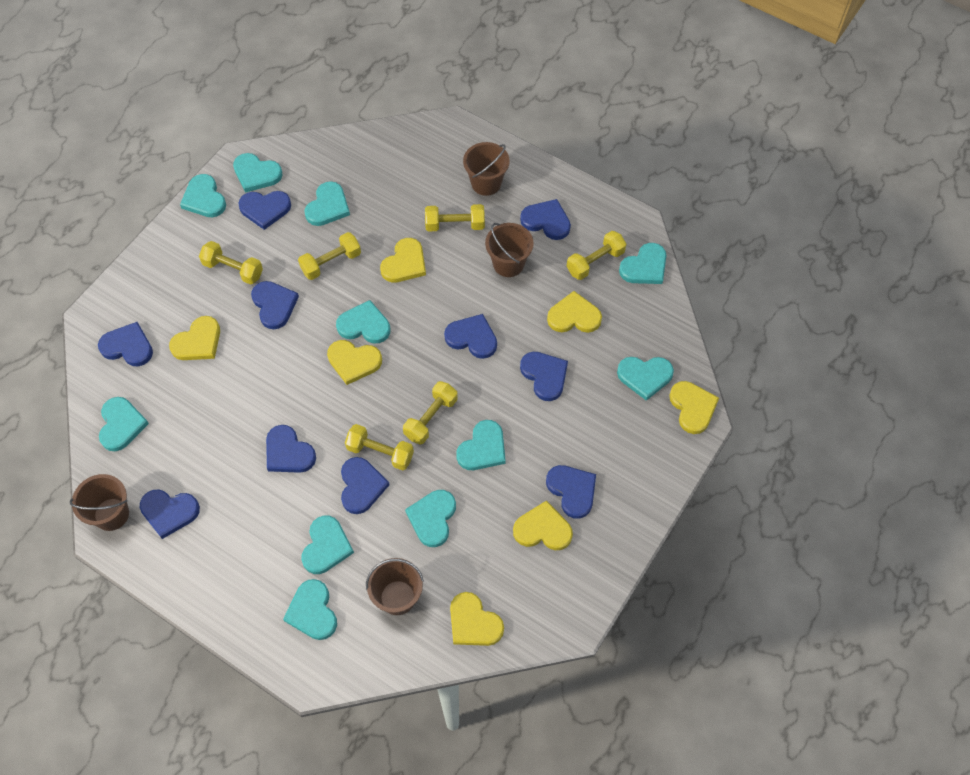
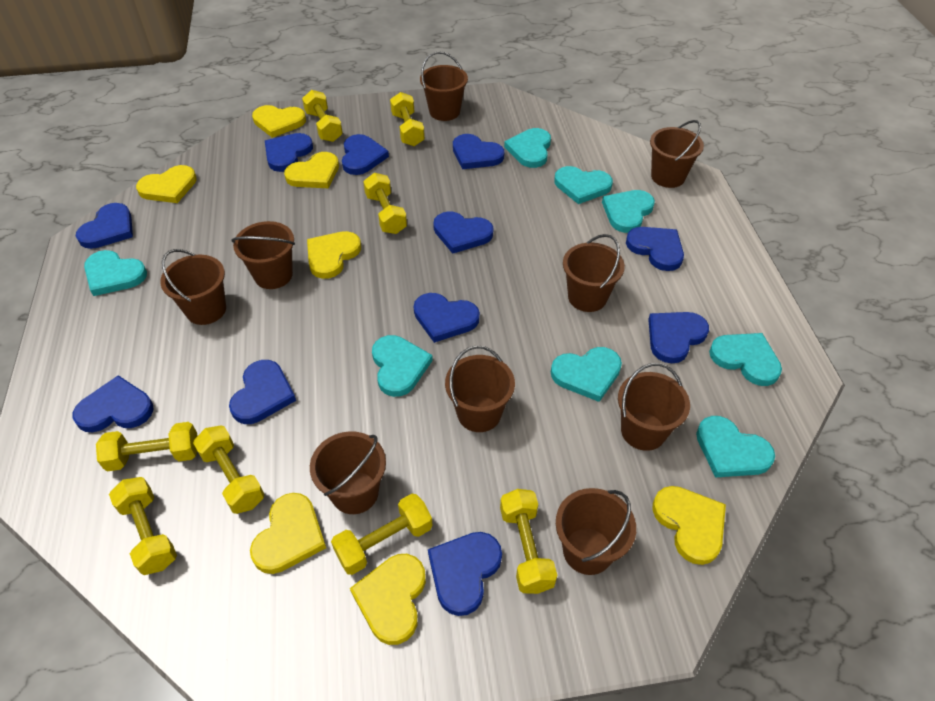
blue heart: [98,322,153,366] [140,489,200,539] [238,191,291,230] [251,281,299,329] [266,425,316,473] [341,457,389,514] [444,314,497,359] [520,199,571,240] [520,352,568,401] [546,465,596,519] = 10 -> [73,375,154,432] [76,203,133,249] [229,360,296,424] [265,133,313,172] [342,134,389,175] [414,293,480,343] [428,532,502,616] [433,211,494,253] [453,134,504,169] [626,227,684,271] [648,312,709,363] = 11
brown bucket: [70,474,129,531] [366,558,424,615] [463,142,510,196] [485,223,534,277] = 4 -> [160,249,226,325] [231,221,295,289] [310,431,386,514] [420,51,468,121] [445,346,515,432] [556,488,636,575] [563,234,625,312] [618,363,690,451] [650,120,704,188] = 9
turquoise heart: [99,397,149,451] [180,174,226,217] [233,153,283,193] [283,579,337,640] [301,515,354,574] [304,181,350,226] [336,300,390,343] [405,490,456,547] [456,420,506,470] [617,357,674,401] [619,243,666,284] = 11 -> [84,250,147,296] [372,335,433,397] [504,128,551,168] [551,347,622,402] [554,166,613,204] [602,190,655,233] [696,416,775,478] [709,333,782,386] = 8
yellow dumbbell: [199,241,263,285] [298,232,361,280] [345,424,414,470] [403,381,458,445] [425,204,485,232] [567,231,626,280] = 6 -> [96,422,197,471] [109,477,177,575] [193,426,264,514] [302,90,343,142] [331,494,432,575] [363,173,407,234] [390,92,425,146] [500,489,557,594] = 8

